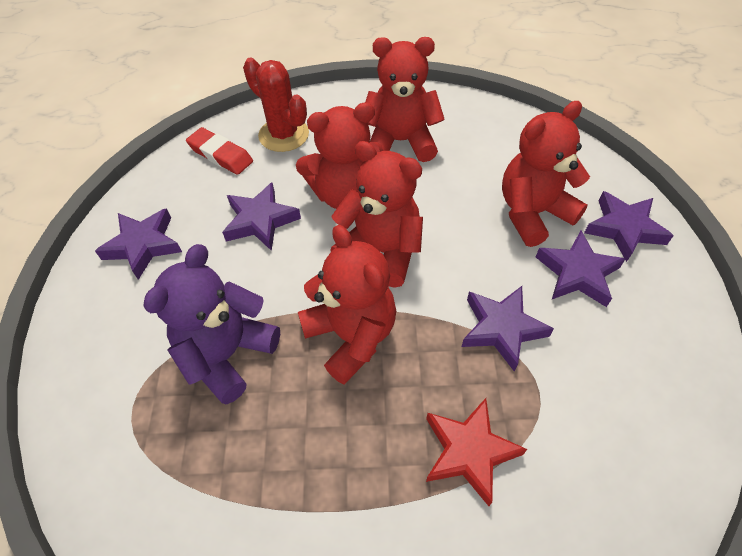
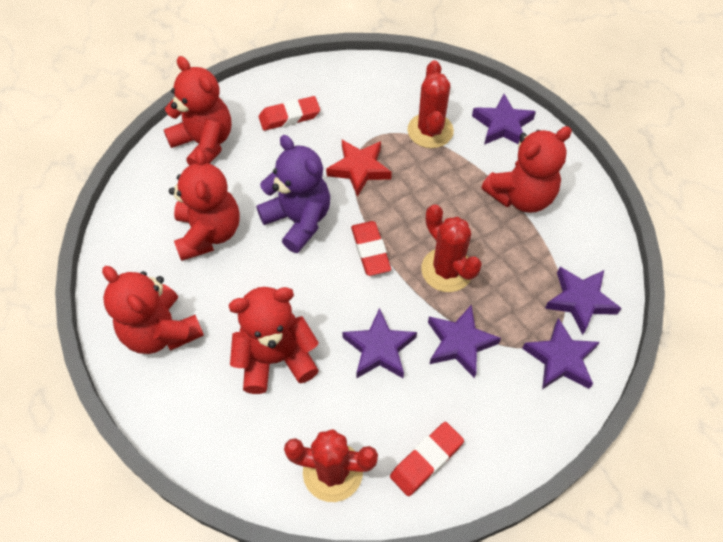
red cactus: [243,58,309,152] = 1 -> [284,429,378,502] [407,60,454,148] [421,204,482,292] = 3
red eraser: [186,127,253,175] = 1 -> [259,96,320,131] [351,221,391,276] [390,422,464,496] = 3

